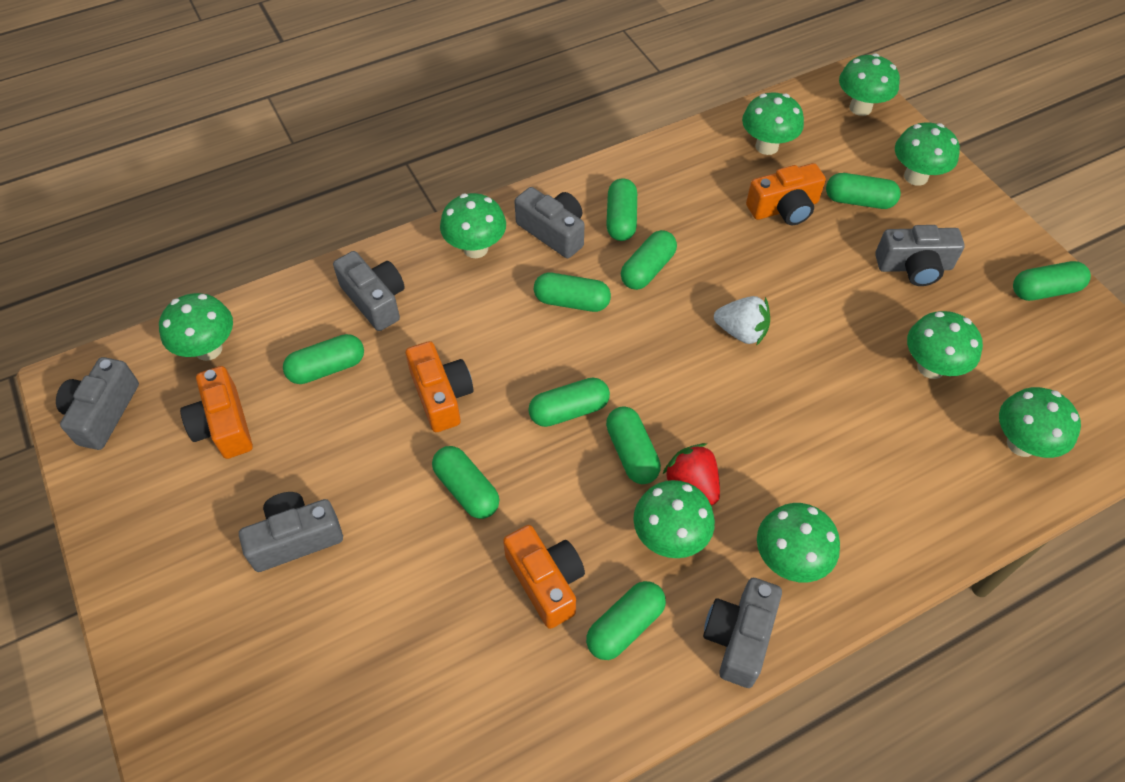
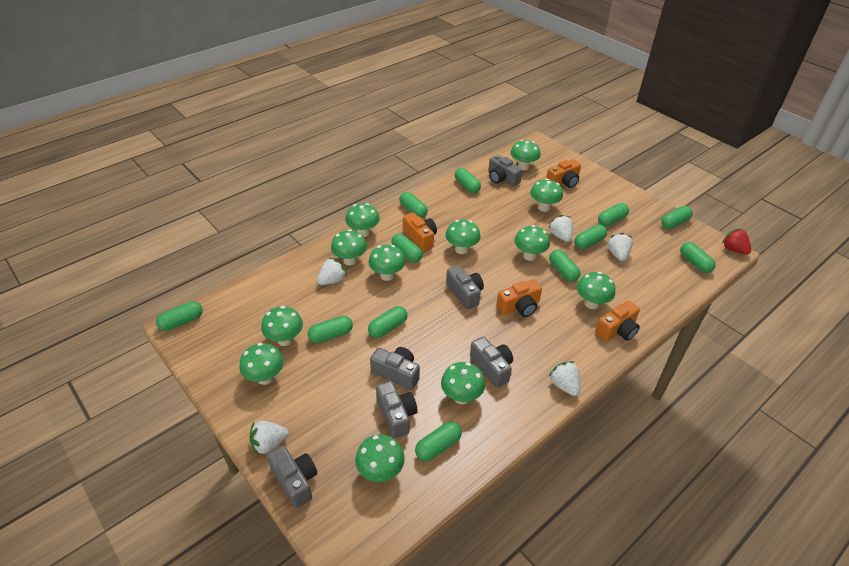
green capsule: [283,334,364,384] [432,446,499,519] [528,378,610,427] [534,273,611,312] [586,581,666,660] [606,178,637,241] [606,406,661,484] [621,230,677,290] [826,173,901,209] [1013,261,1091,301] = 10 -> [156,301,203,331] [308,316,353,343] [368,306,407,338] [391,234,423,263] [399,192,428,218] [415,421,462,461] [455,168,481,193] [549,250,581,282] [574,225,607,249] [598,203,629,226] [661,206,693,229] [680,242,716,273] = 12
green mushroom: [159,293,233,361] [440,193,506,258] [633,480,715,558] [742,93,804,155] [757,503,840,582] [839,53,900,116] [895,122,960,186] [907,311,983,379] [999,387,1081,458] = 9 -> [239,343,284,385] [261,306,303,346] [331,229,367,265] [345,203,380,237] [355,434,405,482] [368,244,405,281] [441,362,485,404] [445,220,481,254] [511,140,541,171] [514,225,550,261] [530,179,563,212] [577,272,615,309] = 12
white strawberry: [714,296,770,346] = 1 -> [249,421,288,455] [317,258,347,285] [548,215,573,242] [548,361,580,396] [608,233,633,261] = 5

